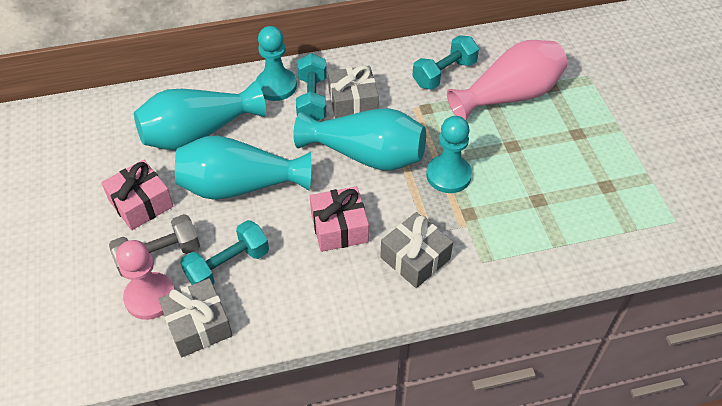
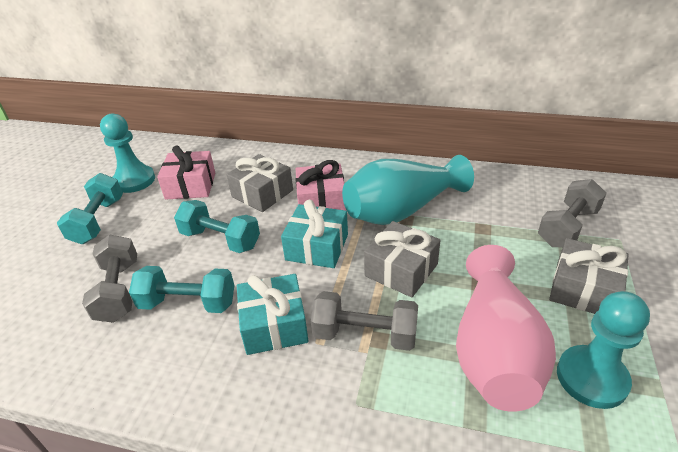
grey dumbbell: [109,214,200,277] = 1 -> [82,235,137,323] [311,291,418,351] [538,179,607,247] = 3
pink pawn: [116,240,175,320] = 1 -> none = 0
turquoise gift: none = 0 -> [237,274,308,355] [281,200,348,268] = 2
turquoise vase: [134,81,266,150] [175,136,311,200] [293,108,426,170] = 3 -> [342,155,474,225] = 1

